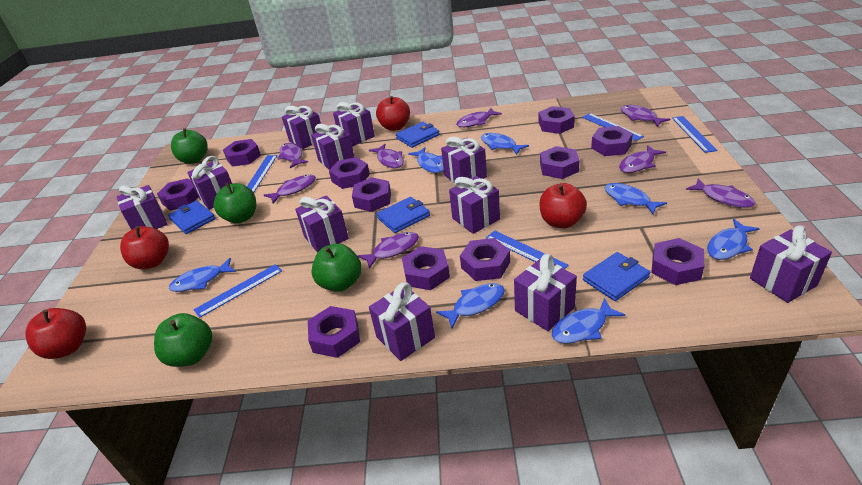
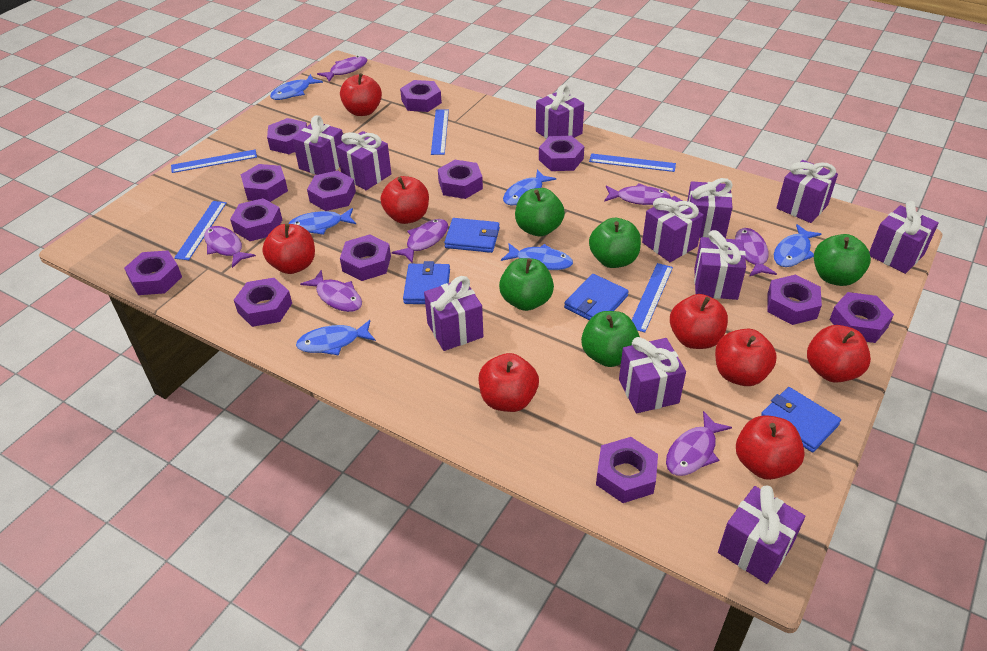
blue fish: [169,258,236,292] [408,147,444,173] [436,283,505,329] [481,133,529,155] [552,298,625,344] [605,183,667,214] [707,219,760,260] = 7 -> [270,74,323,100] [288,208,356,235] [296,320,376,355] [501,243,573,270] [503,169,556,205] [774,224,821,267] = 6
green apple: [154,313,212,367] [171,128,208,164] [213,183,256,224] [311,244,362,292] = 4 -> [499,258,554,311] [515,188,565,237] [581,311,640,367] [589,218,641,268] [814,234,871,286] = 5
purple fish: [264,175,316,204] [278,143,308,168] [357,232,419,269] [369,144,404,168] [456,108,502,127] [619,145,666,173] [621,105,670,127] [686,178,756,208] = 8 -> [204,226,256,268] [300,270,362,312] [317,56,368,82] [392,219,448,263] [604,183,671,205] [666,411,732,476] [735,228,777,277] = 7
purple nut: [157,178,199,211] [223,139,261,167] [308,306,360,358] [329,157,370,189] [352,177,391,212] [402,246,450,290] [460,238,510,281] [539,106,575,134] [540,146,579,179] [591,126,633,156] [651,238,704,285] = 11 -> [124,250,182,295] [230,198,282,241] [234,278,292,327] [241,164,288,202] [267,118,307,154] [307,170,356,211] [340,234,391,281] [400,80,442,112] [438,160,483,199] [539,136,584,171] [596,437,658,503] [767,274,822,325] [830,292,894,343] = 13
red apple: [25,308,86,359] [120,226,169,269] [376,96,410,131] [539,183,587,228] = 4 -> [262,224,315,274] [340,73,382,116] [381,176,429,224] [479,353,539,412] [670,294,728,349] [715,329,777,386] [736,415,805,480] [807,325,871,383] = 8

